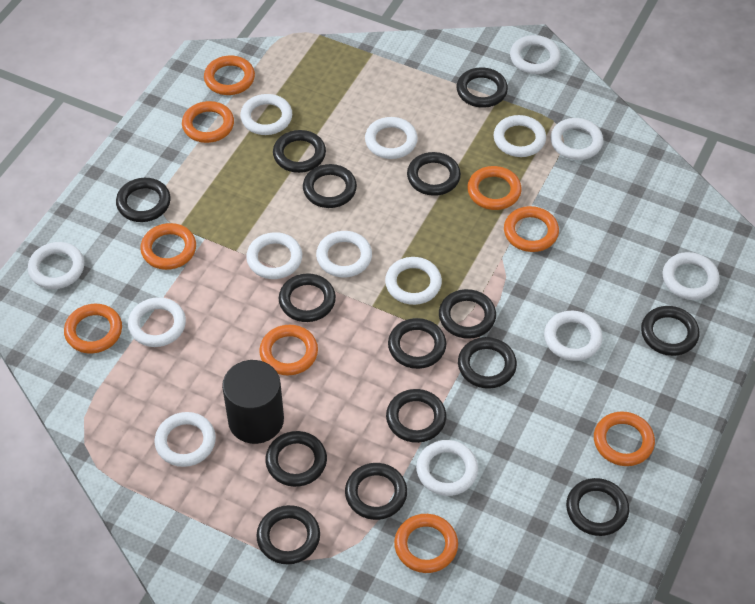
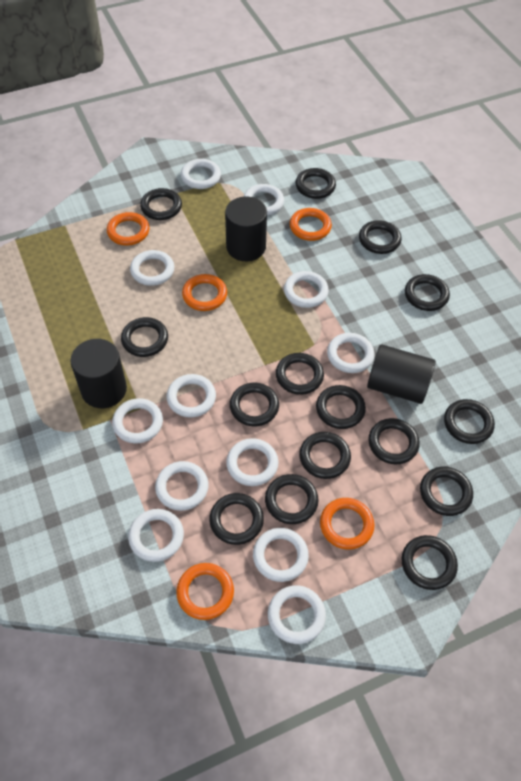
black cylinder: [222,360,284,444] = 1 -> [70,339,127,408] [225,197,267,261] [367,344,436,404] = 3
orange ring: [64,304,122,353] [140,223,196,270] [182,101,234,143] [204,56,255,95] [259,325,318,375] [394,514,458,573] [467,166,522,210] [504,206,559,252] [594,411,655,466] = 9 -> [107,212,150,246] [176,563,234,620] [182,274,227,311] [290,208,332,241] [320,498,374,550] = 5
white ring: [28,242,84,289] [128,297,186,347] [155,412,216,467] [240,94,292,135] [246,232,302,279] [316,231,372,277] [365,117,418,159] [385,257,442,305] [416,440,478,496] [494,115,546,157] [510,35,561,74] [544,311,603,361] [550,118,603,160] [663,252,720,300] = 14 -> [112,398,163,444] [128,509,184,562] [130,250,174,286] [155,461,208,511] [166,374,216,418] [181,159,221,189] [226,438,279,486] [244,184,284,215] [253,528,309,582] [268,585,326,644] [284,271,329,308] [327,333,375,373] = 12

